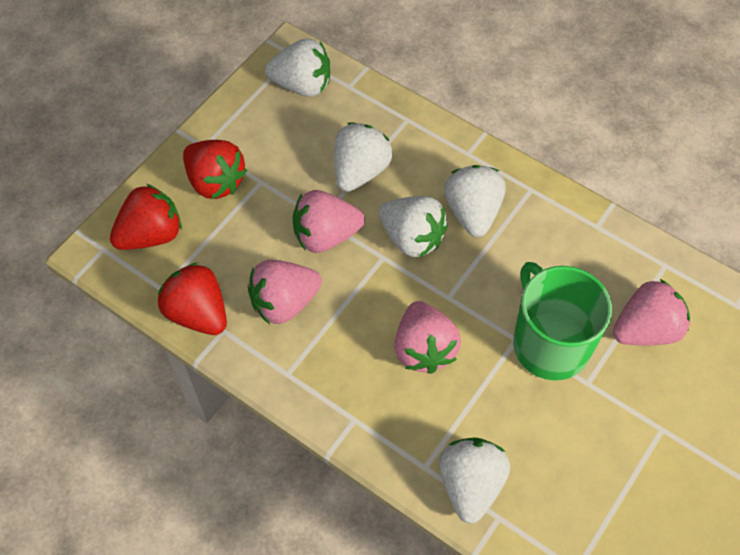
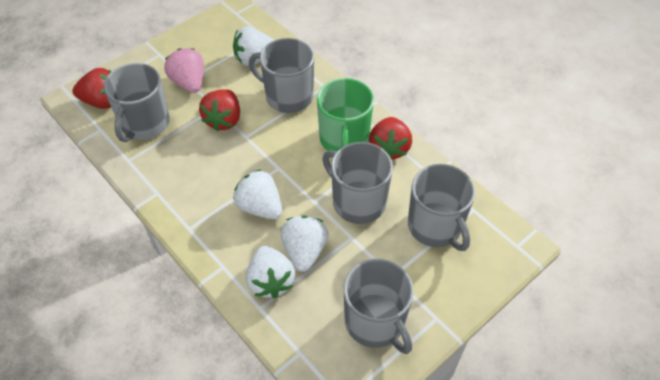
grey mug: none = 0 -> [103,63,170,142] [249,38,314,113] [322,142,393,224] [344,259,414,354] [408,164,475,251] = 5
pink strawberry: [248,260,322,324] [293,190,365,253] [394,301,461,374] [613,279,690,345] = 4 -> [164,48,204,93] = 1
white strawberry: [265,38,330,97] [334,122,393,192] [378,196,448,258] [439,438,510,524] [444,165,506,237] = 5 -> [233,27,275,66] [233,169,282,219] [246,246,295,299] [281,216,328,272] = 4

